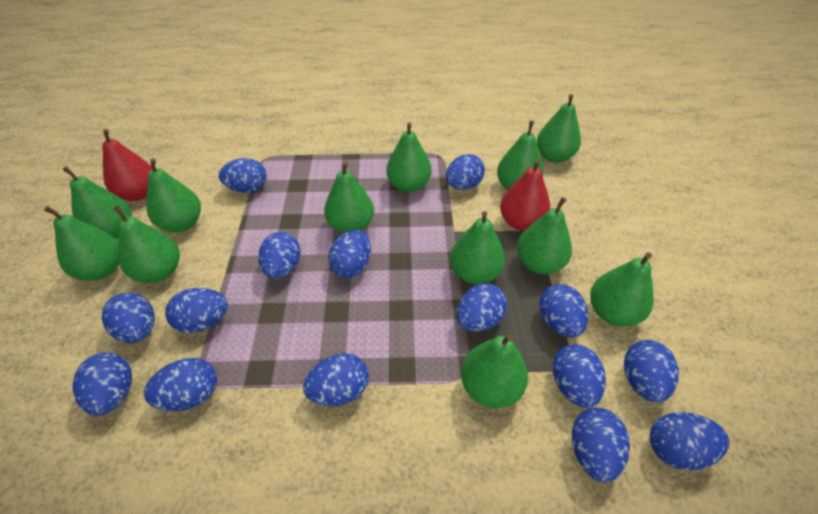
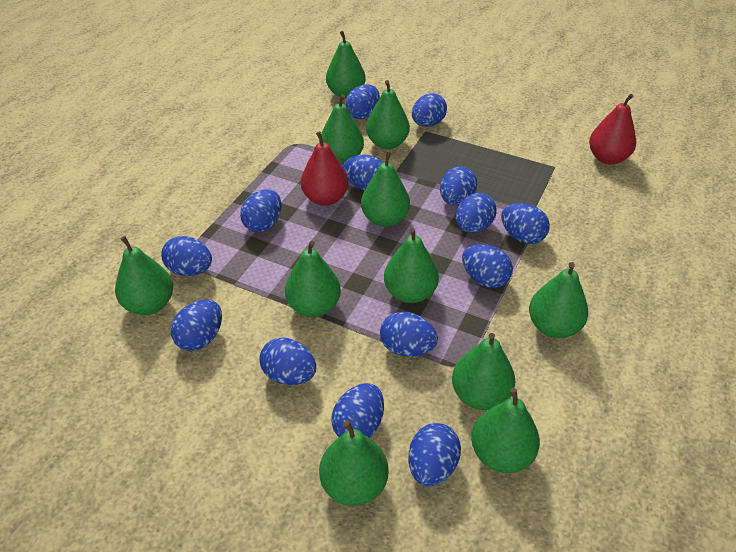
blue egg: [72,352,132,416] [102,292,155,343] [144,358,217,411] [165,288,228,333] [219,158,267,192] [258,232,300,279] [303,353,369,406] [328,230,371,278] [446,154,485,190] [457,284,508,331] [539,284,588,338] [552,344,606,408] [572,408,630,483] [624,340,679,402] [650,412,729,470] = 15 -> [161,236,212,276] [170,300,222,351] [240,189,281,232] [259,337,316,385] [331,383,384,438] [343,155,383,190] [345,84,380,119] [380,312,438,357] [408,423,461,487] [412,93,447,127] [440,167,477,206] [456,193,497,233] [462,244,513,288] [501,203,550,244] = 14
green pear: [44,206,119,281] [62,166,132,239] [113,205,180,283] [147,158,201,232] [324,161,374,233] [386,122,432,192] [450,211,505,284] [461,334,528,408] [497,121,544,190] [517,197,572,274] [537,94,581,163] [590,252,654,327] = 12 -> [115,236,173,315] [285,241,341,317] [319,94,364,165] [319,421,389,506] [326,31,366,98] [361,151,410,227] [366,80,410,149] [384,228,439,303] [452,333,516,410] [471,388,540,473] [529,262,588,338] = 11

